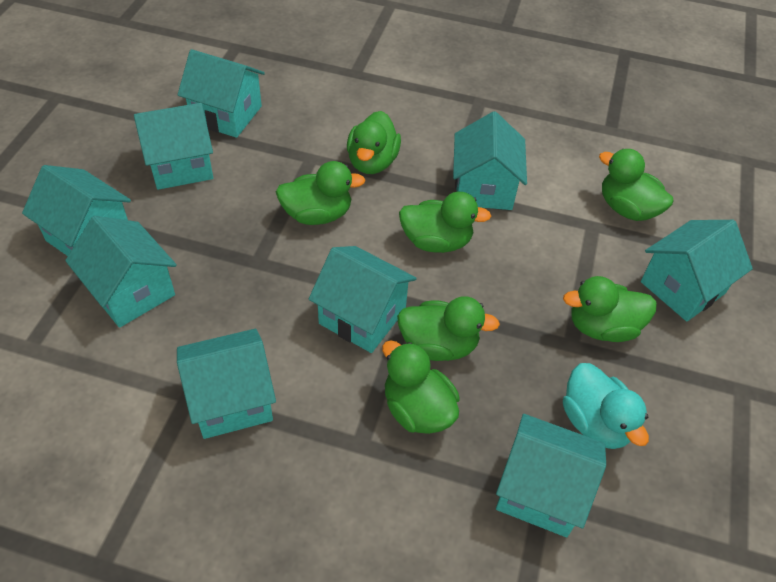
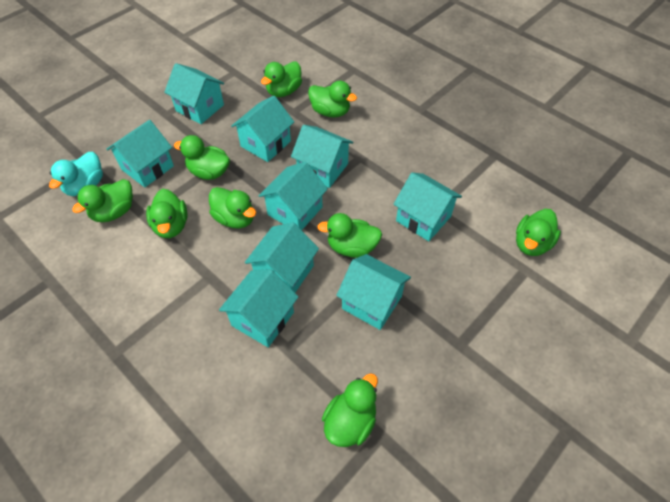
green duck: [276,161,365,225] [347,111,401,174] [382,340,460,434] [397,296,500,361] [399,192,491,253] [563,276,657,342] [599,149,674,221] = 7 -> [72,179,133,222] [146,189,187,238] [174,135,230,180] [209,187,256,228] [261,61,302,97] [308,81,357,117] [317,213,382,258] [322,373,378,447] [516,209,561,256] = 9

